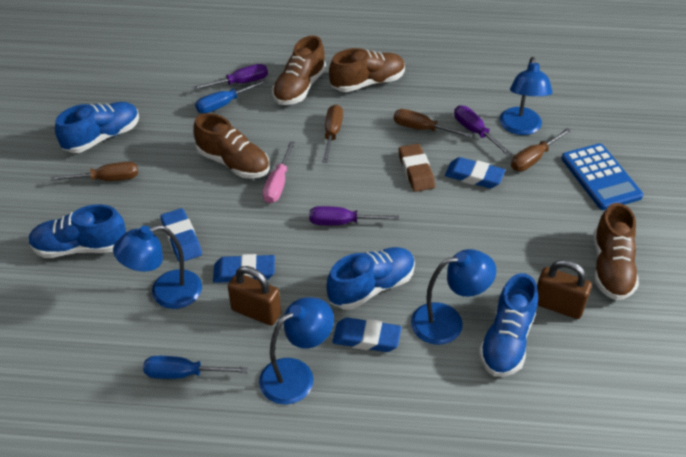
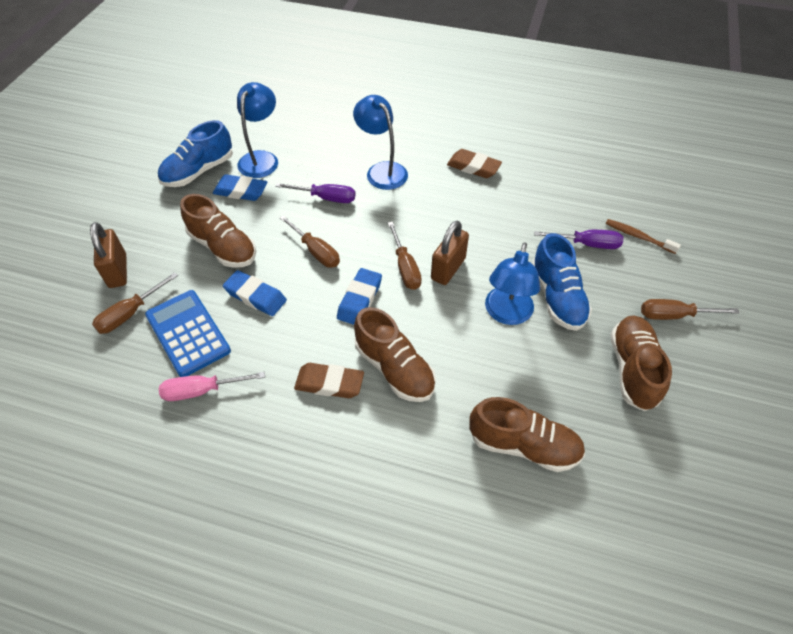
blue eraser: [160,208,202,261] [213,254,275,283] [332,317,401,352] [445,157,505,188] = 4 -> [213,174,267,201] [223,270,287,316] [337,268,382,325] = 3
blue lamp: [113,225,202,309] [259,297,334,405] [411,249,496,345] [500,57,553,135] = 4 -> [237,82,278,178] [353,95,408,190] [485,243,540,325] = 3
blue screwdriver: [143,356,248,379] [195,79,267,113] = 2 -> none = 0
blue shoe: [28,204,126,258] [55,102,139,153] [327,247,415,310] [479,273,538,377] = 4 -> [158,120,233,187] [532,233,592,331] = 2
brown eraser: [399,144,435,192] = 1 -> [294,363,364,398] [447,149,502,178] = 2
brown toothbrush: none = 0 -> [606,219,681,254] = 1
purple screwdriver: [193,64,268,90] [309,206,399,225] [454,105,512,156] = 3 -> [275,183,356,203] [534,230,623,249] = 2

